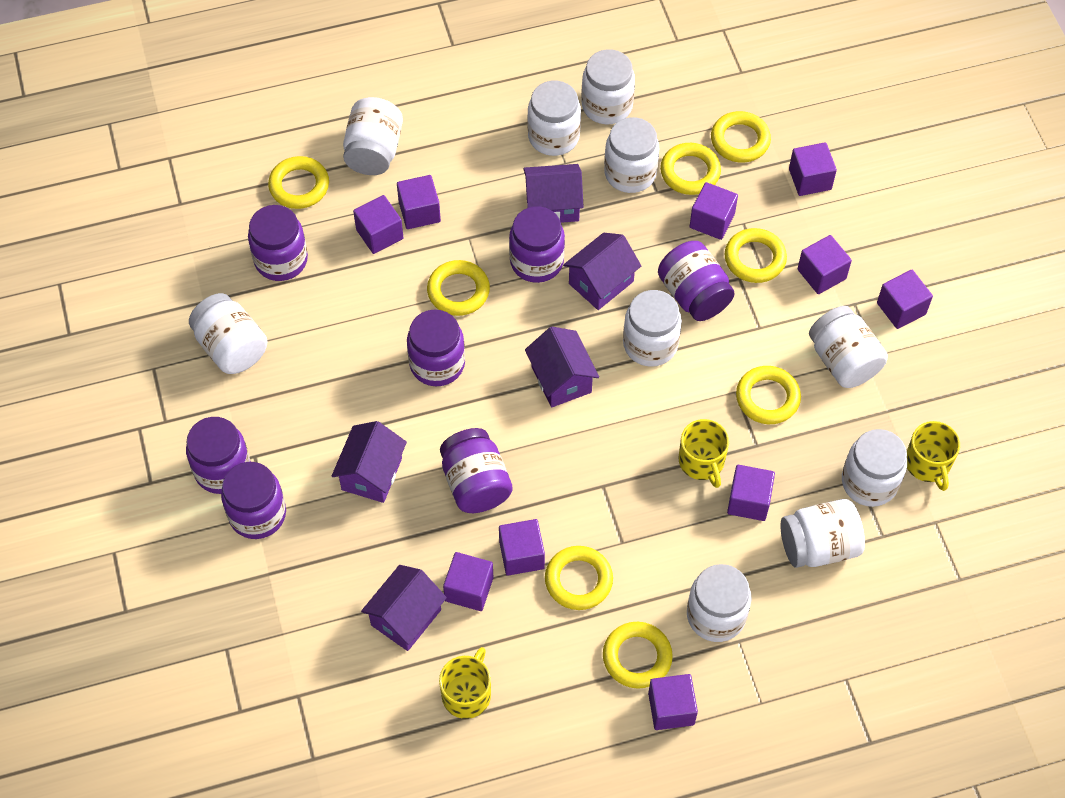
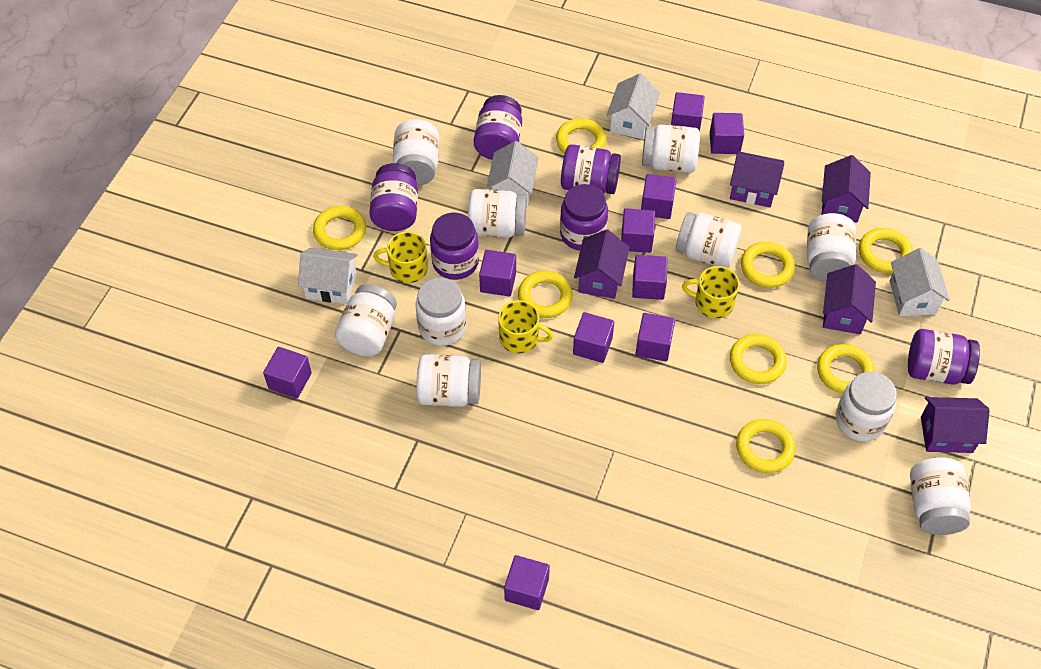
purple jar: [186,417,251,494] [221,462,286,539] [248,205,308,281] [407,310,465,386] [440,428,512,513] [509,206,565,283] [658,241,735,321] = 7 -> [370,163,418,231] [430,213,479,280] [474,95,522,160] [560,184,608,251] [561,144,621,194] [908,329,980,385] = 6
white house: none = 0 -> [298,248,357,304] [486,141,538,208] [607,74,660,140] [890,248,950,316] = 4

